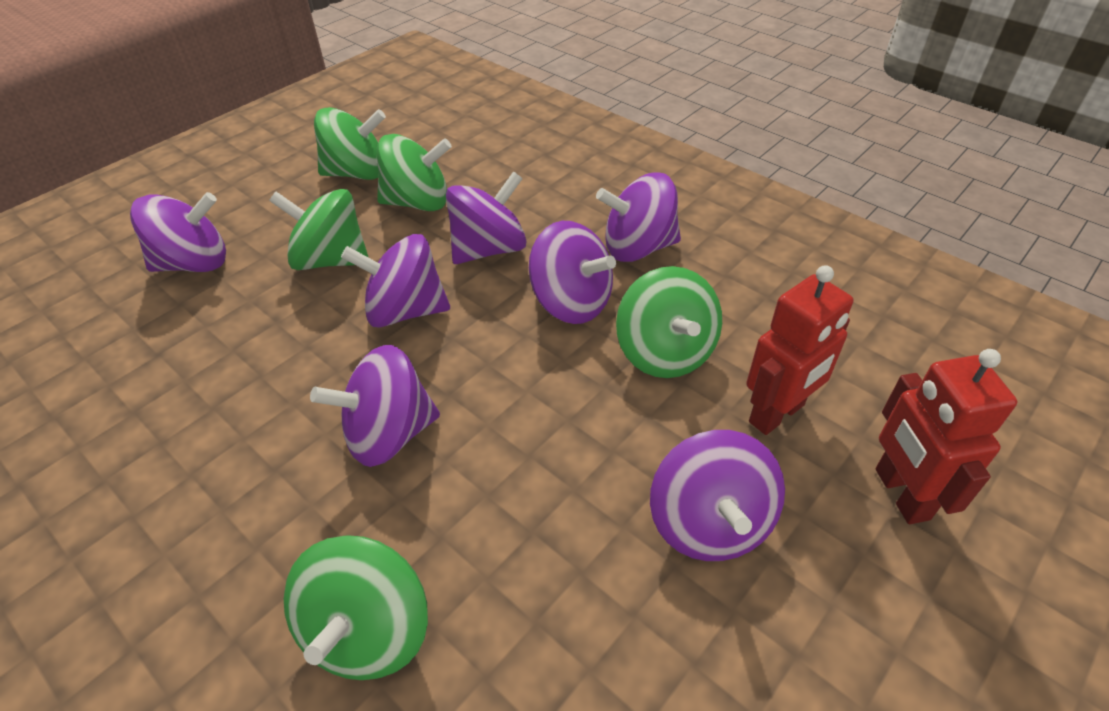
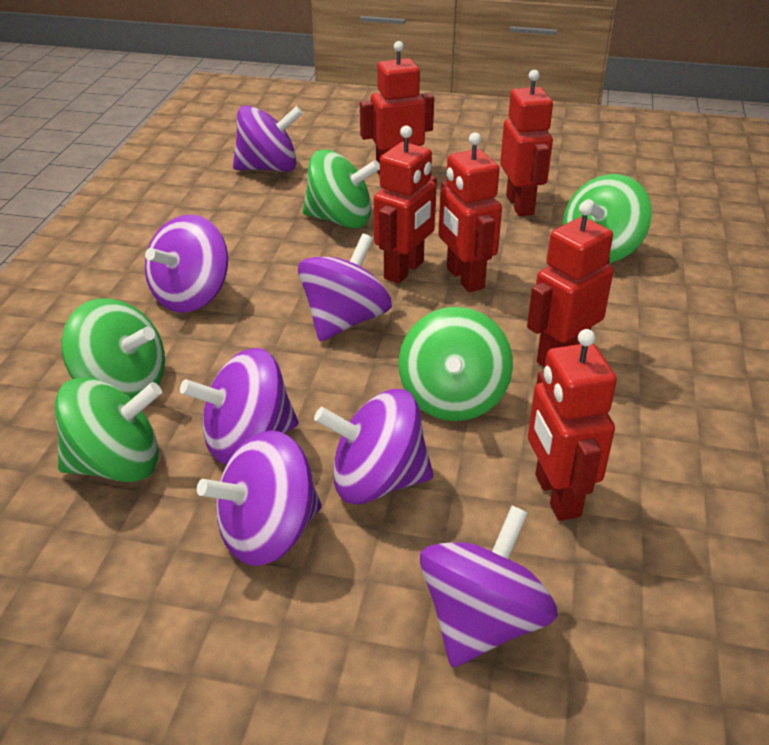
red robot: [746,265,853,435] [876,349,1017,524] = 2 -> [360,41,434,176] [374,125,437,284] [439,132,502,292] [500,70,553,216] [527,201,613,367] [528,329,617,521] = 6

